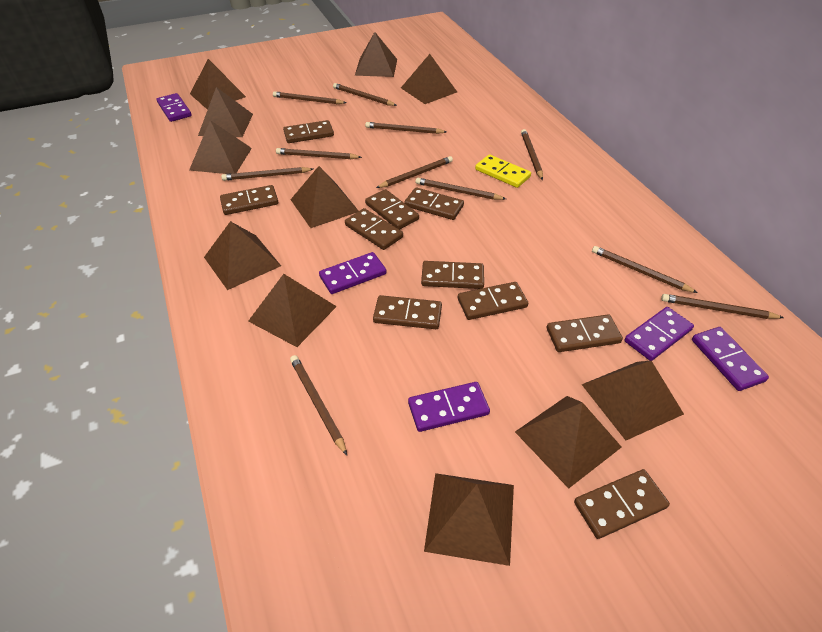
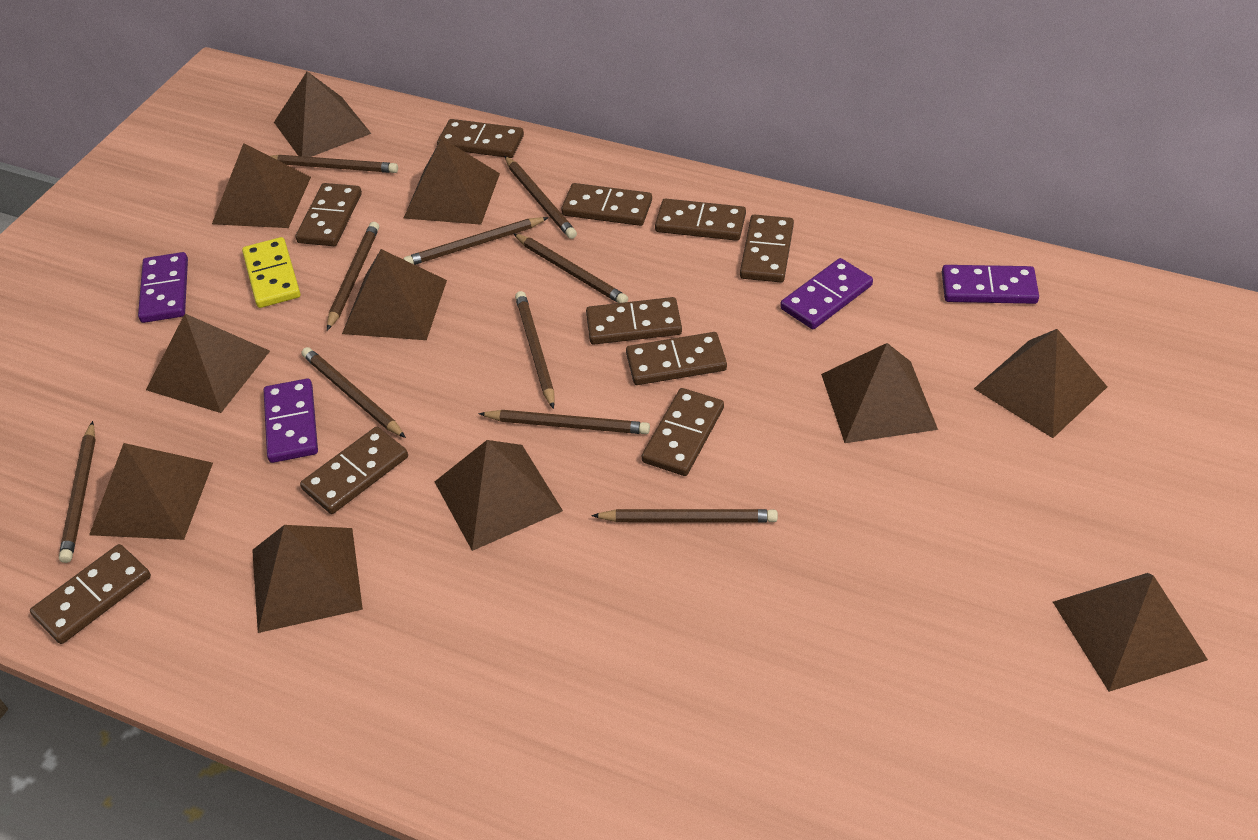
brown pencil: [221,167,313,181] [273,91,346,104] [276,148,362,159] [290,355,347,455] [333,83,397,106] [365,122,447,134] [376,156,453,188] [415,178,506,200] [521,129,543,180] [592,246,698,293] [661,294,784,319] = 11 -> [59,421,96,563] [270,155,398,173] [302,347,406,438] [327,222,379,331] [403,217,549,265] [479,410,650,434] [504,156,577,239] [513,233,628,303] [515,291,554,409] [591,509,778,523] = 10
purple domino: [157,93,192,122] [319,252,386,294] [408,382,490,432] [624,307,694,361] [692,327,769,391] = 5 -> [138,252,188,323] [264,378,318,463] [780,258,873,329] [942,265,1039,304] = 4

